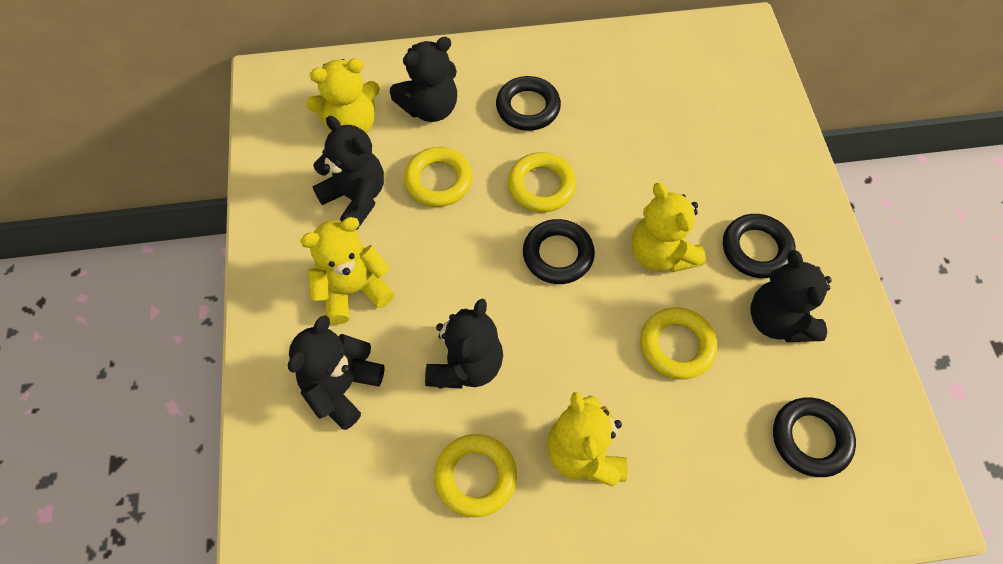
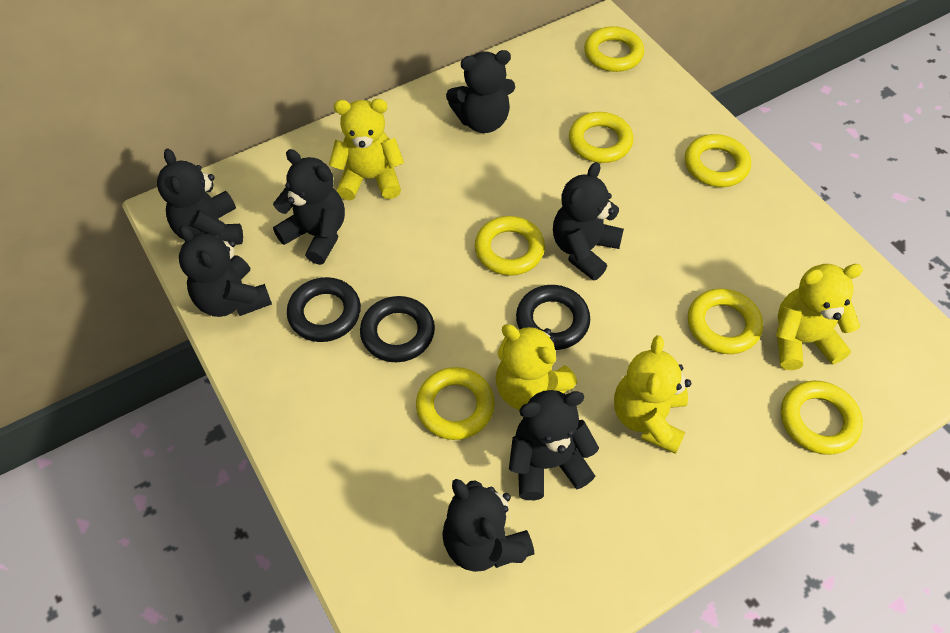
black ring: [496,76,561,131] [523,219,595,284] [723,214,796,278] [773,398,856,477] = 4 -> [287,277,361,342] [360,296,435,362] [516,285,590,350] = 3
black teddy bear: [288,315,385,430] [313,116,384,230] [390,37,457,122] [425,298,503,389] [751,250,832,342] = 5 -> [157,148,243,245] [179,225,272,317] [273,149,345,265] [442,479,534,572] [446,50,515,133] [509,390,599,500] [553,162,624,281] = 7
yellow ring: [404,147,473,207] [434,434,517,517] [508,152,576,212] [640,307,717,380] = 4 -> [416,367,495,440] [475,216,545,276] [569,112,633,163] [584,26,644,72] [685,134,751,187] [688,288,763,354] [781,381,863,455] = 7

